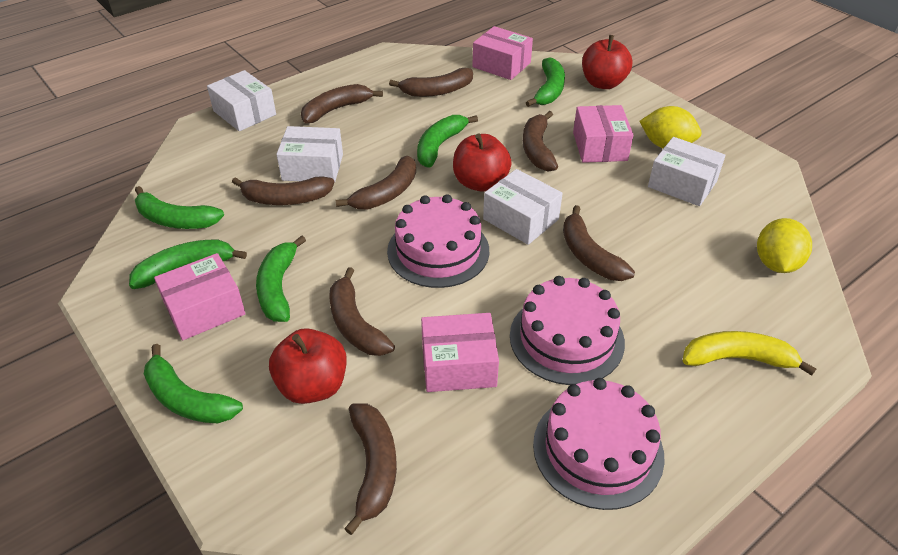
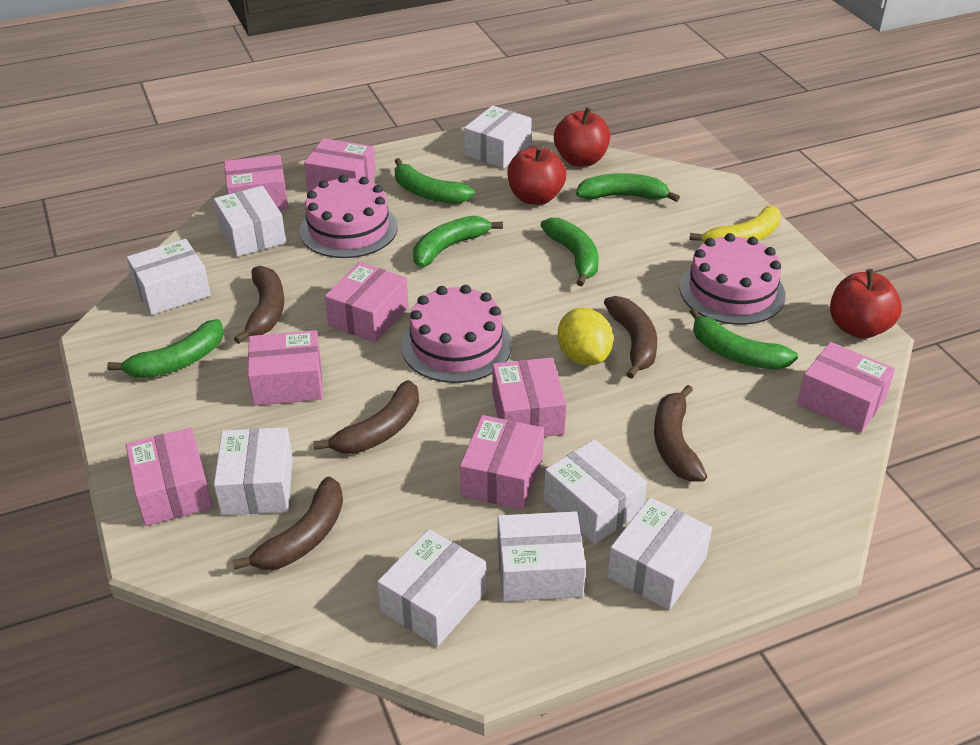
brown banana: [232,176,335,205] [301,84,383,123] [329,267,395,356] [336,156,416,210] [344,403,397,535] [389,68,473,97] [523,111,558,171] [563,205,635,281] = 8 -> [233,477,343,570] [234,266,284,344] [314,380,419,454] [604,296,657,379] [654,385,707,482] = 5
pink box: [154,253,246,340] [421,313,499,392] [472,26,533,80] [573,105,633,163] = 4 -> [126,427,212,526] [224,155,288,210] [248,330,322,406] [304,138,376,191] [325,262,409,343] [460,415,544,510] [492,357,567,437] [797,342,895,432] = 8
white box: [207,70,276,131] [276,126,343,182] [483,169,563,245] [648,137,725,206] = 4 -> [127,239,211,315] [214,186,286,257] [214,427,293,515] [377,529,486,647] [464,106,532,169] [498,511,586,602] [544,439,647,544] [607,497,712,610] = 8
yellow lemon: [639,106,701,148] [757,218,812,273] = 2 -> [558,308,613,366] = 1

